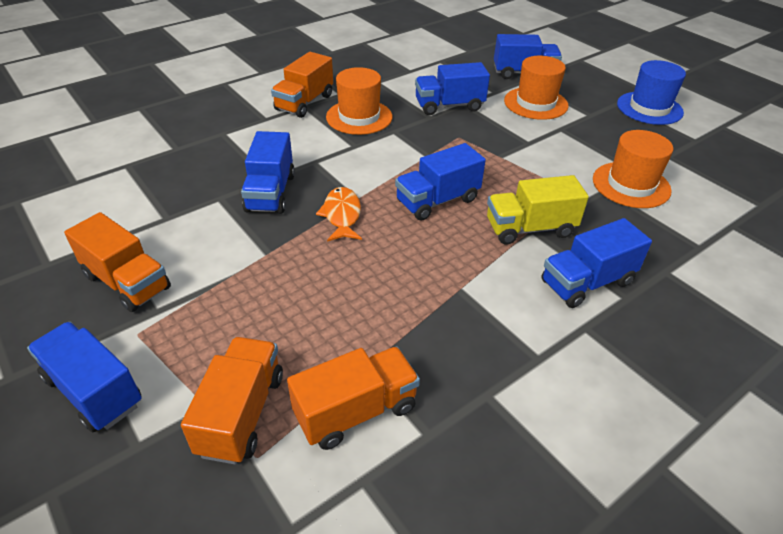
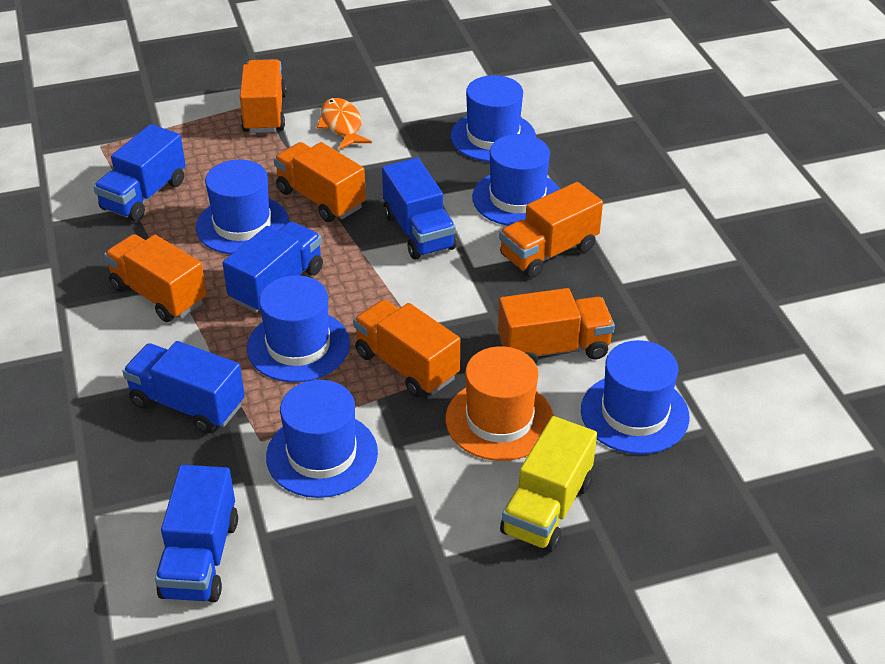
blue hat: [617,60,686,125] = 1 -> [196,160,289,254] [247,275,350,382] [266,380,378,498] [451,75,536,162] [472,134,560,226] [581,340,690,454] = 6
blue truck: [27,322,142,433] [241,131,295,214] [395,143,486,221] [415,62,490,115] [494,34,562,79] [542,218,652,308] = 6 -> [93,124,186,222] [122,341,245,433] [155,465,238,602] [223,222,323,313] [382,158,456,260] = 5
orange hat: [326,67,393,135] [504,56,569,120] [593,130,673,208] = 3 -> [446,346,554,461] = 1
orange truck: [64,212,171,312] [181,337,283,464] [271,52,333,118] [287,347,420,450] = 4 -> [104,234,207,322] [240,59,287,133] [274,142,366,222] [353,300,460,397] [498,288,615,364] [499,182,603,278] = 6

